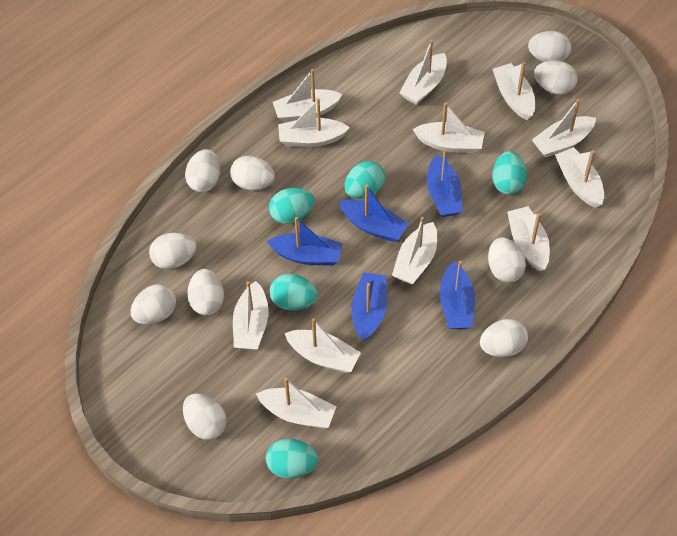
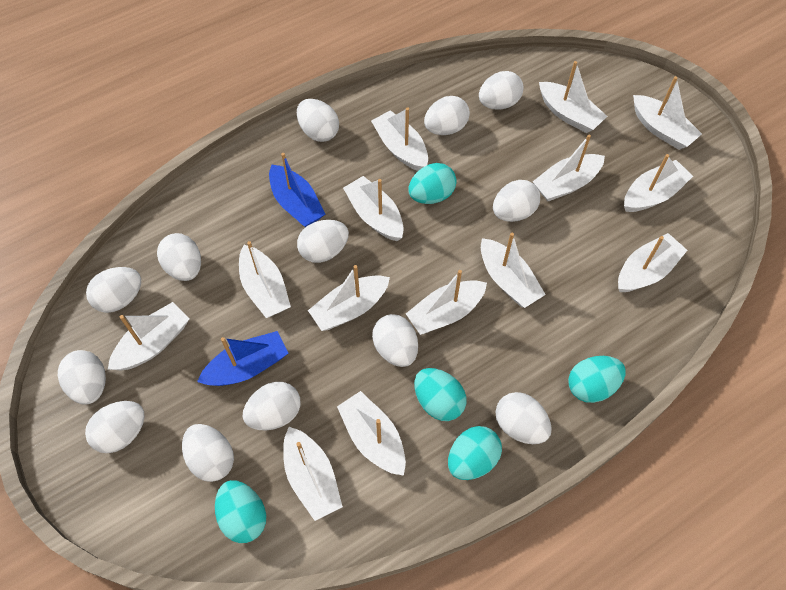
blue boat: [267,217,343,266] [339,184,409,242] [351,272,387,341] [427,149,463,217] [440,261,475,329] = 5 -> [197,331,288,386] [269,153,325,227] = 2
white boat: [233,281,269,350] [256,378,336,428] [273,69,343,122] [278,98,350,147] [285,318,361,373] [392,217,437,284] [399,40,447,105] [413,102,485,153] [493,62,535,120] [507,206,550,271] [532,99,596,157] [555,147,604,208] = 12 -> [108,302,189,370] [239,241,291,318] [283,427,343,521] [308,265,390,331] [337,391,406,476] [343,176,404,241] [371,107,428,171] [406,270,487,335] [481,233,546,308] [532,135,605,201] [539,61,607,133] [618,233,687,292] [624,154,693,212] [633,76,702,150] = 14
white egg: [131,284,176,324] [149,233,197,269] [183,393,227,440] [185,149,220,192] [187,269,224,315] [230,155,275,190] [480,319,528,357] [488,237,526,283] [528,31,571,62] [534,60,578,95] = 10 -> [58,350,106,405] [85,401,145,453] [86,267,141,313] [157,233,201,281] [182,424,234,482] [242,382,301,431] [297,99,339,142] [297,220,349,263] [372,314,418,367] [424,96,470,135] [479,71,524,110] [493,180,540,222] [496,392,552,444] = 13

